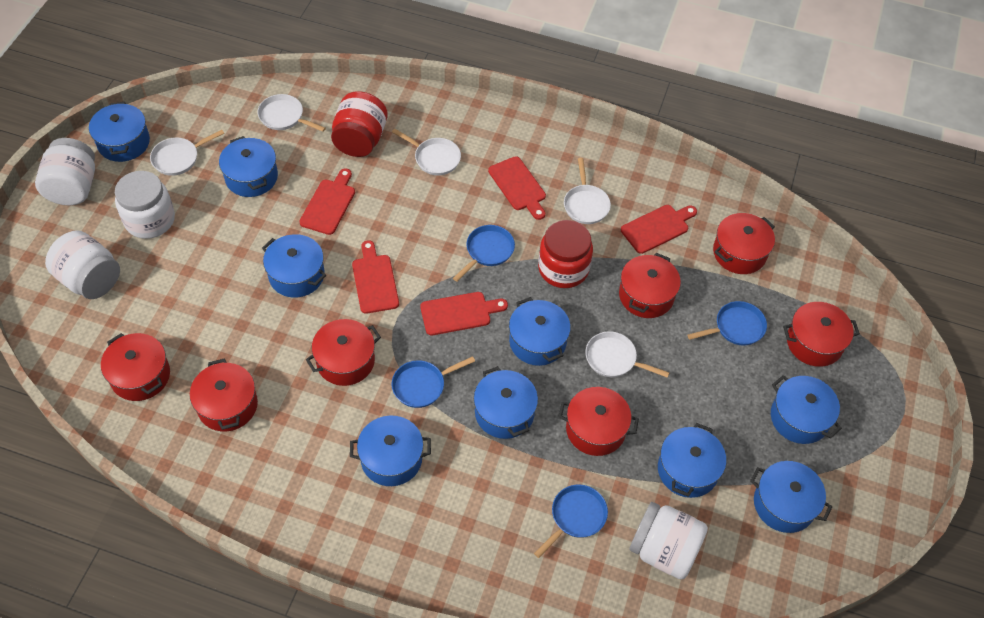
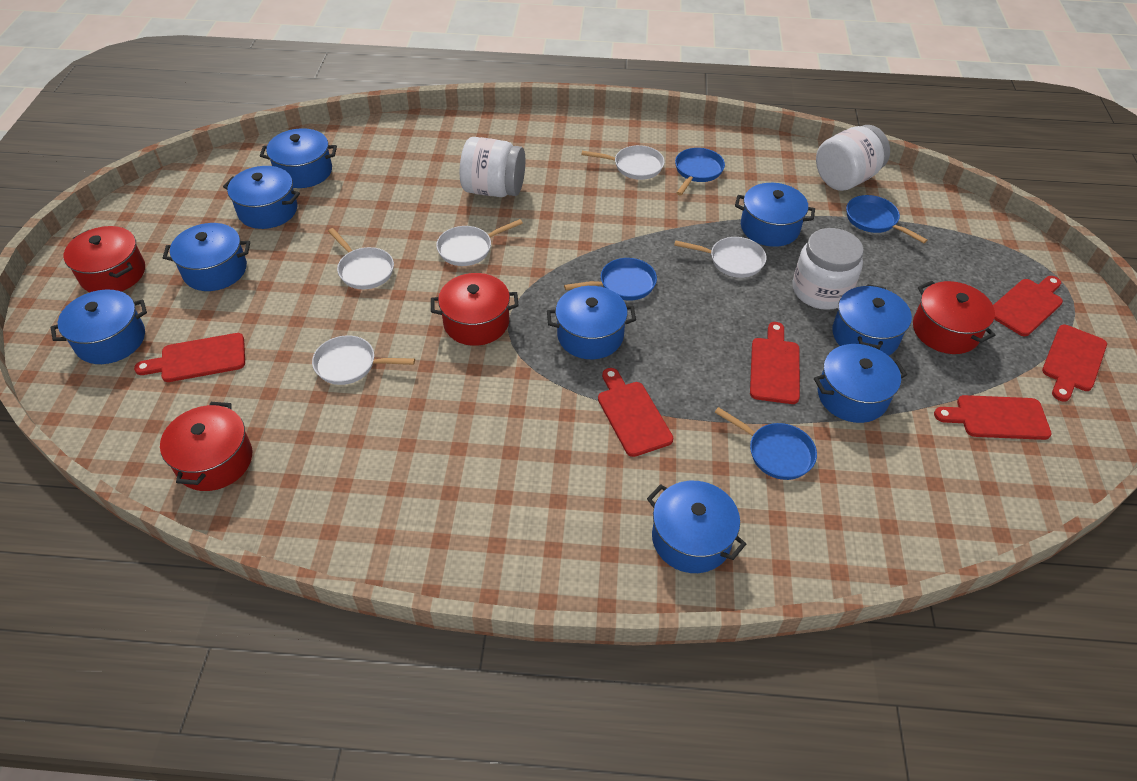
red cutting board: [299,168,355,235] [352,241,399,314] [420,292,508,336] [488,156,546,220] [621,205,697,254] = 5 -> [134,333,245,382] [598,368,673,457] [750,322,800,404] [934,395,1052,440] [993,276,1063,337] [1042,325,1107,402] = 6
red jar: [331,91,388,157] [538,220,593,288] = 2 -> none = 0
red pot: [101,333,170,401] [190,358,258,431] [306,319,381,386] [558,387,639,456] [619,253,681,318] [713,213,775,274] [783,302,860,367] = 7 -> [64,226,145,292] [160,402,252,491] [431,273,519,346] [913,281,995,354] = 4
white jar: [35,138,95,205] [45,230,120,299] [115,171,175,239] [629,502,708,579] = 4 -> [460,137,525,197] [792,228,864,310] [816,125,890,191] = 3

